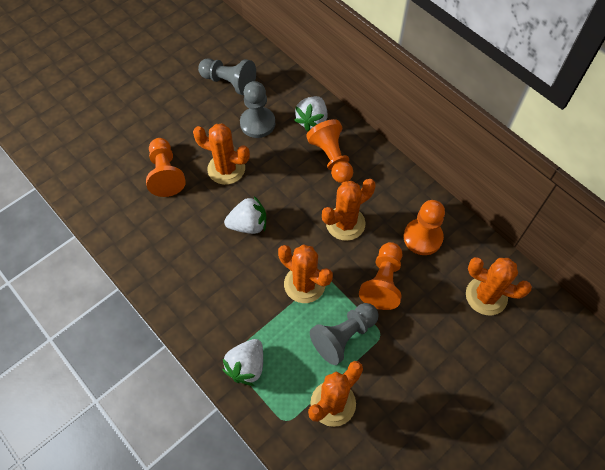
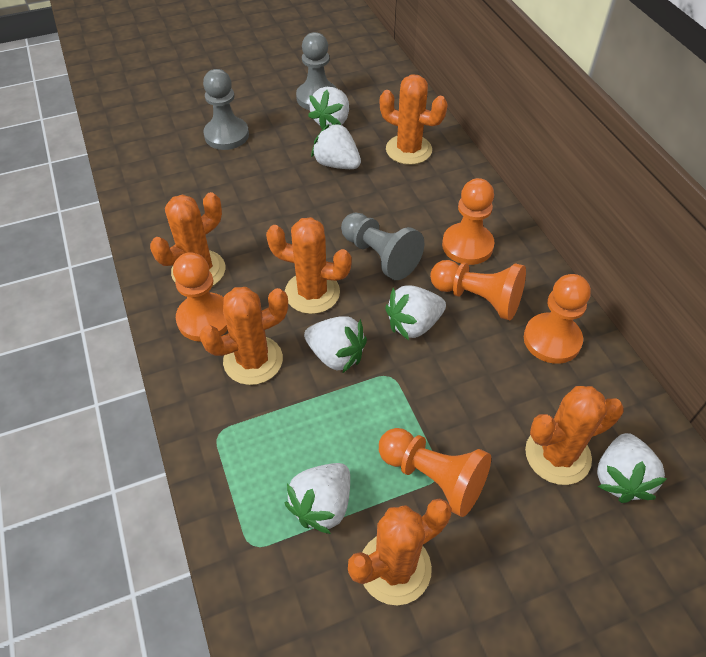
orange cactus: [193,124,250,185] [278,244,333,303] [308,361,363,427] [322,179,375,241] [466,257,532,315] = 5 -> [150,192,225,286] [199,287,288,385] [266,217,352,314] [348,498,451,605] [380,74,448,165] [525,386,624,485] = 6
orange pawn: [146,138,186,197] [306,119,353,183] [359,242,403,310] [404,200,445,255] = 4 -> [173,252,228,342] [379,428,491,517] [430,260,526,320] [442,178,495,265] [524,274,591,364] = 5
white strawberry: [222,339,263,386] [224,196,266,234] [294,96,327,132] = 3 -> [285,463,350,534] [304,316,367,373] [308,87,349,129] [311,123,361,169] [385,285,446,340] [597,433,667,503] = 6

